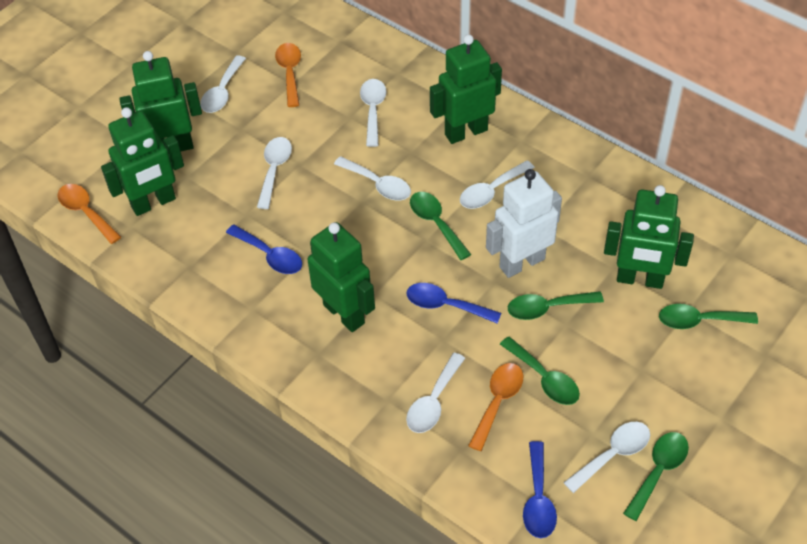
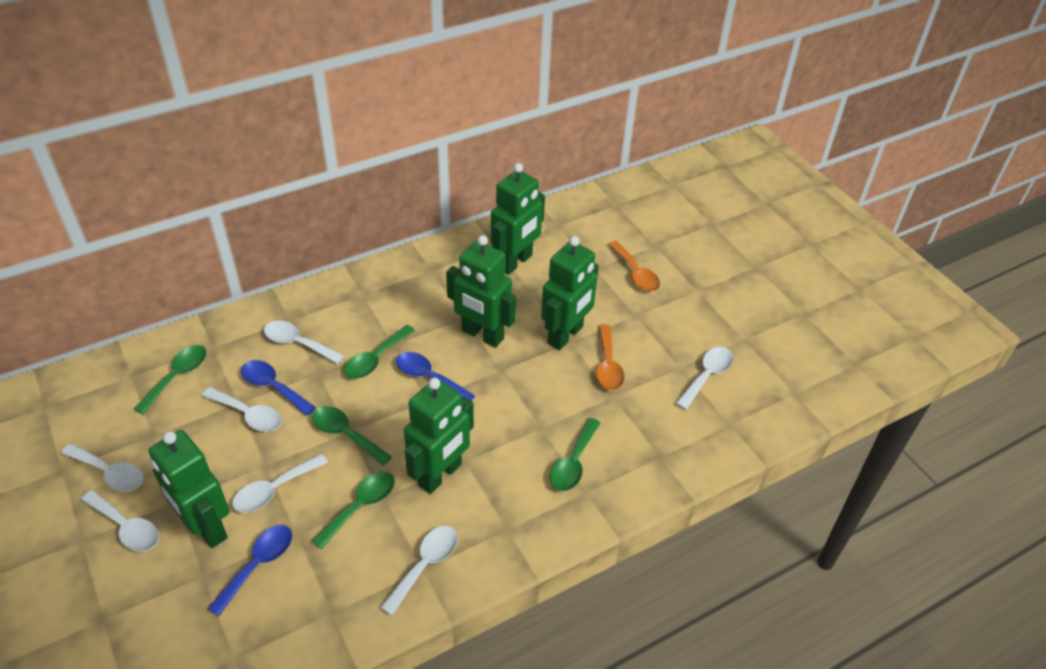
orange spoon: [58,184,121,244] [275,43,301,107] [468,363,523,451] = 3 -> [596,324,624,390] [608,241,660,292] = 2
white robot: [486,169,562,278] = 1 -> none = 0

